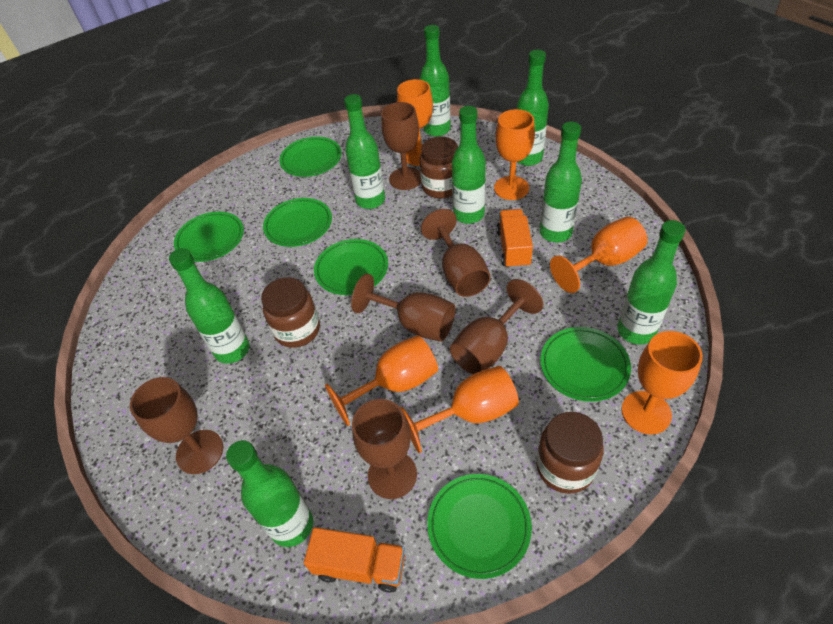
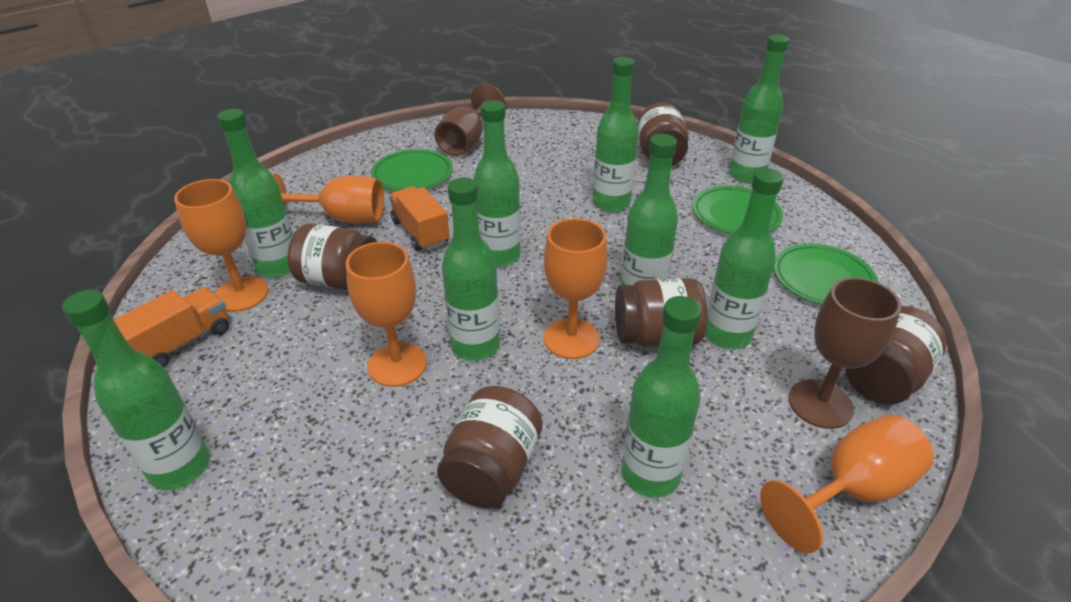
brown goblet: [130,377,223,474] [351,274,456,342] [352,399,417,499] [381,102,421,190] [421,209,491,297] [450,279,543,374] = 6 -> [434,84,506,156] [788,277,901,429] = 2
brown jar: [261,277,320,348] [420,137,458,198] [536,412,604,494] = 3 -> [288,223,377,290] [437,386,542,508] [615,278,708,347] [637,103,689,166] [846,306,947,405] = 5
green bottle: [169,248,250,364] [226,440,313,547] [344,94,385,209] [420,25,451,137] [452,106,486,224] [517,50,549,166] [539,122,582,242] [617,220,686,345] = 8 -> [62,290,210,490] [217,109,293,278] [442,178,500,361] [473,100,521,267] [593,57,638,212] [620,134,678,286] [622,296,701,497] [705,168,784,349] [729,35,789,183] = 9
green plate: [174,212,244,262] [263,198,332,247] [279,137,342,177] [314,239,388,295] [427,474,532,579] [540,327,631,402] = 6 -> [371,149,453,191] [692,186,783,234] [774,244,878,305] = 3
orange goblet: [325,335,438,426] [397,79,433,166] [400,366,519,453] [494,109,535,200] [550,217,647,293] [622,331,703,434] = 6 -> [174,179,269,312] [272,174,384,224] [346,242,427,387] [544,218,607,359] [760,414,934,554] = 5

